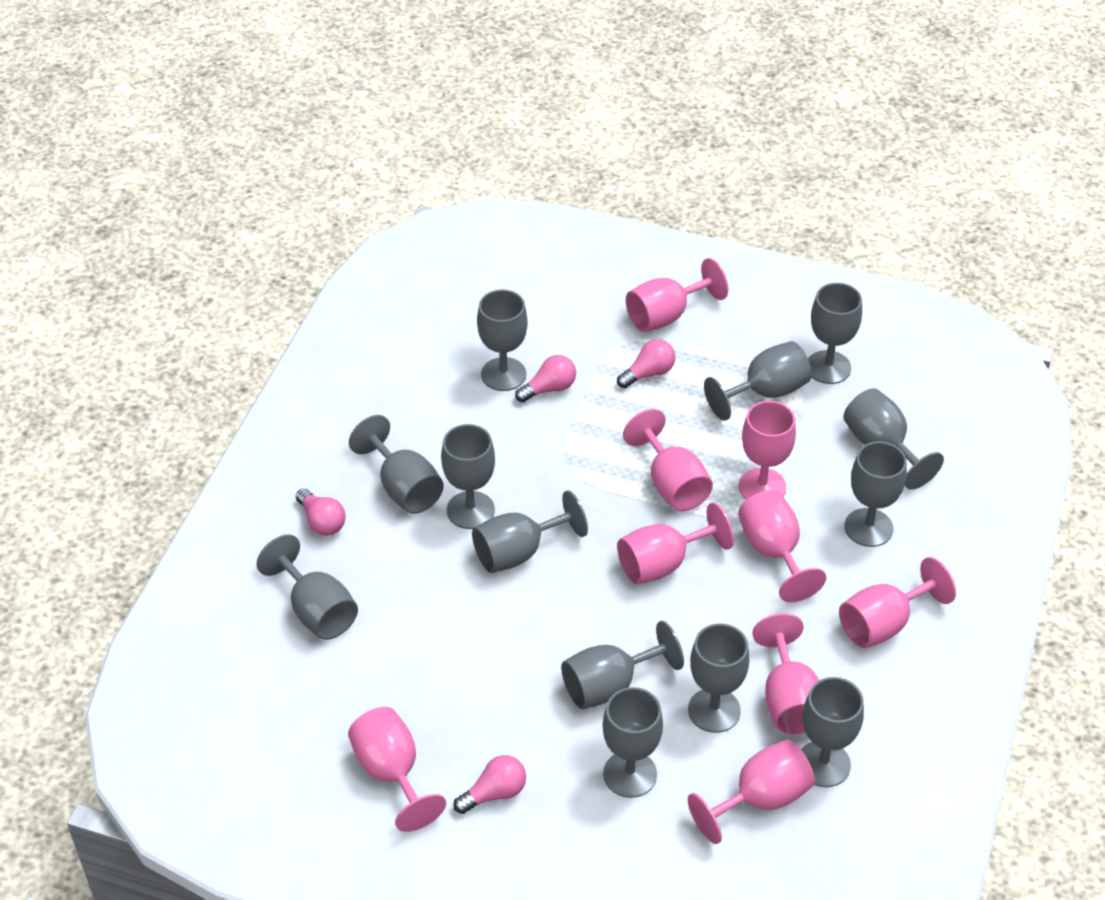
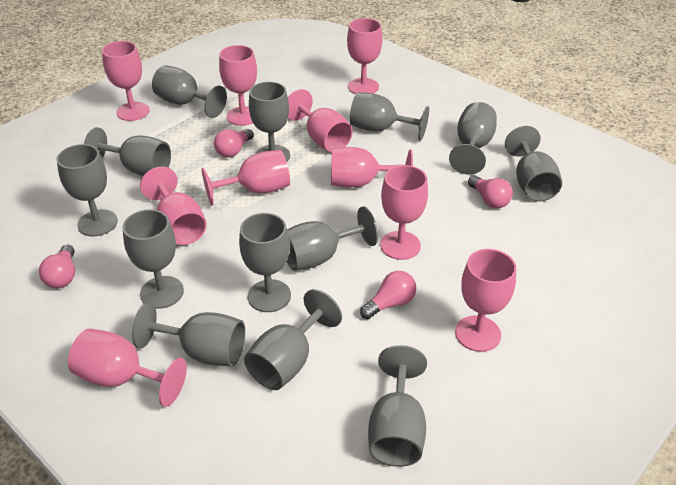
pink goblet: [348,707,446,832] [617,502,734,585] [623,409,713,512] [626,258,728,332] [688,740,815,844] [738,490,826,602] [739,401,796,500] [752,613,819,735] [839,557,956,648] = 9 -> [68,328,187,407] [102,41,150,121] [140,167,207,245] [202,150,290,205] [219,45,257,126] [288,89,353,152] [331,147,413,188] [347,18,382,94] [380,165,428,260] [455,249,516,352] = 10

